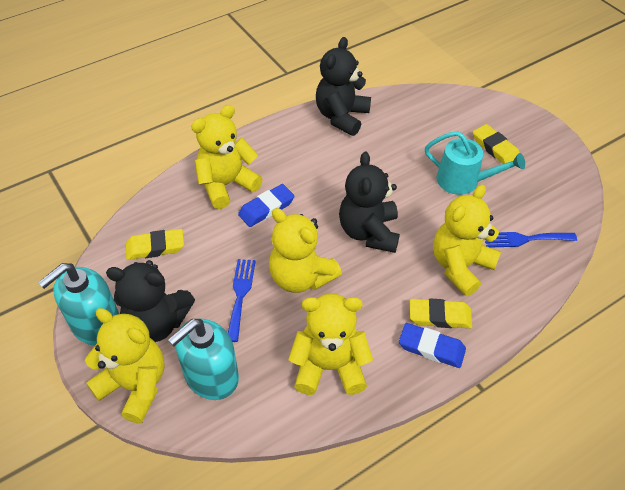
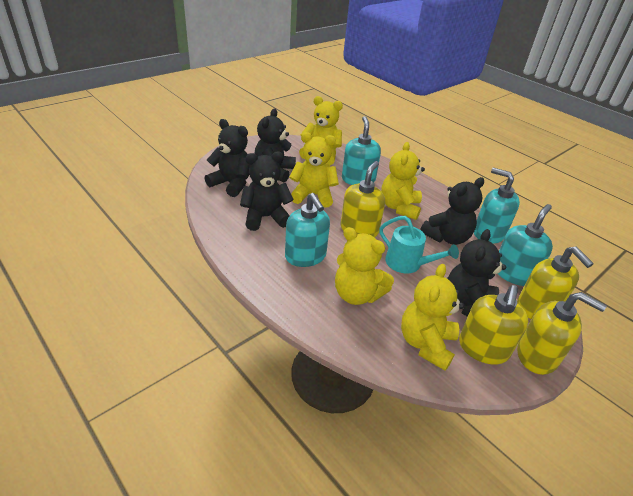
black teddy bear: [106,260,195,342] [316,37,371,136] [339,151,400,253] = 3 -> [204,119,250,197] [240,152,294,231] [254,108,296,183] [420,177,484,245] [447,229,506,317] = 5
blue eraser: [238,184,295,227] [399,323,466,368] = 2 -> none = 0
blue fork: [228,259,256,342] [485,232,577,248] = 2 -> none = 0
turquoise soap dispenser: [38,263,119,345] [168,319,239,400] = 2 -> [285,193,330,267] [342,116,381,185] [474,168,520,244] [498,204,553,286] = 4
yellow eraser: [126,229,184,260] [410,298,472,328] [473,124,520,164] = 3 -> none = 0
yellow soap dispenser: none = 0 -> [341,161,385,238] [459,285,528,365] [517,246,594,319] [517,292,607,375] = 4

